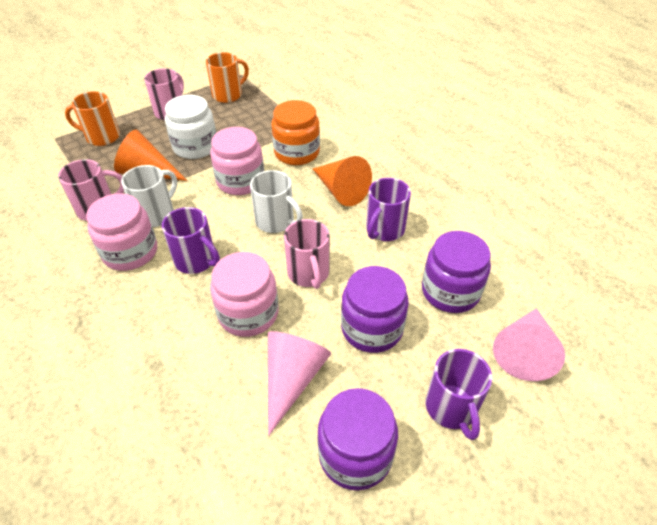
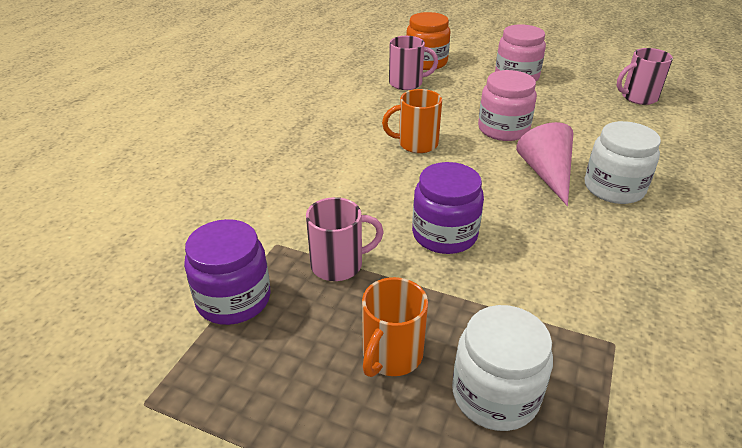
orange cone: [114,130,187,181] [313,156,372,206] = 2 -> none = 0
pink cone: [268,331,331,436] [493,308,565,381] = 2 -> [516,122,573,206] = 1
pink jar: [86,193,157,271] [210,127,264,195] [210,252,279,337] = 3 -> [478,70,537,141] [495,24,546,81] = 2
purple jar: [317,388,398,490] [341,266,409,353] [422,231,491,313] = 3 -> [184,219,271,325] [412,162,484,254] = 2
purple mug: [162,207,220,274] [366,178,411,241] [425,349,492,440] = 3 -> none = 0
white jar: [165,95,216,159] = 1 -> [452,305,553,431] [584,121,661,204] = 2
white mug: [121,165,177,227] [250,170,303,233] = 2 -> none = 0

